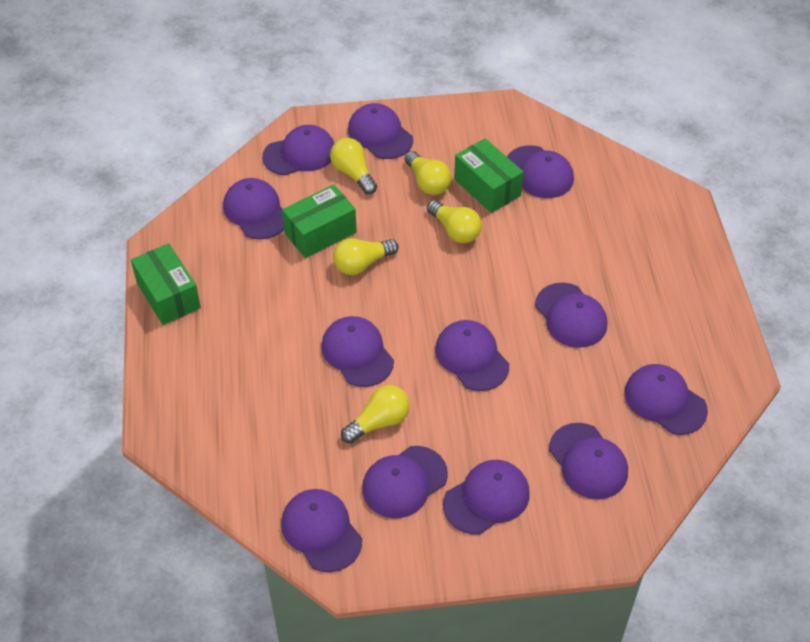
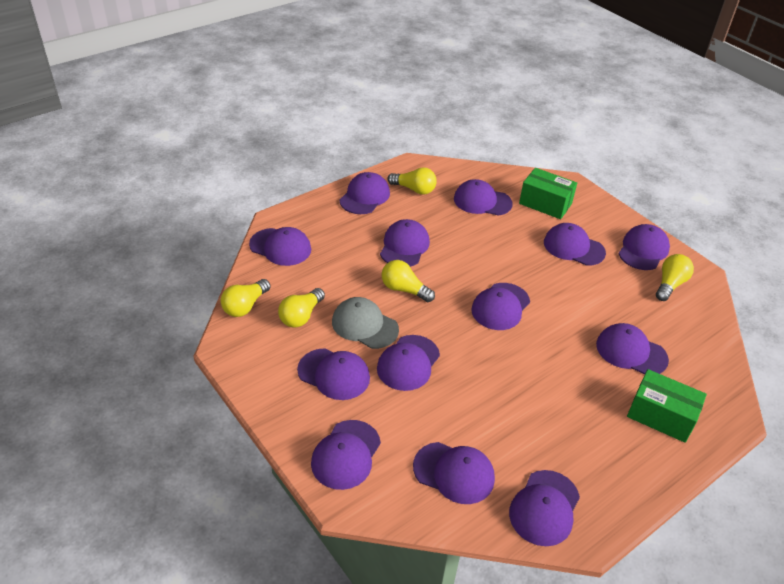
green box: [131,243,201,325] [282,185,357,258] [454,138,523,213] = 3 -> [519,168,577,219] [627,369,707,443] = 2
grey cap: none = 0 -> [332,297,399,349] = 1
purple cap: [223,178,284,240] [262,125,334,175] [281,489,362,572] [321,316,394,387] [348,103,413,159] [362,446,448,518] [435,320,509,391] [443,460,530,534] [507,145,574,198] [535,283,607,348] [549,423,628,499] [625,364,708,435] = 12 -> [249,227,311,266] [297,348,370,400] [311,420,381,490] [340,172,390,214] [377,335,440,391] [380,219,430,267] [413,442,495,504] [454,179,513,216] [471,283,530,330] [509,470,580,546] [544,223,606,266] [596,323,669,374] [619,224,670,270] = 13

